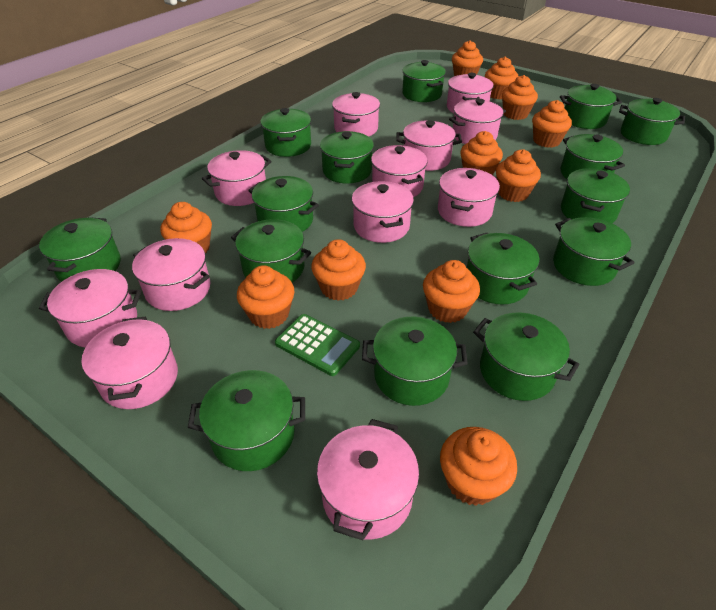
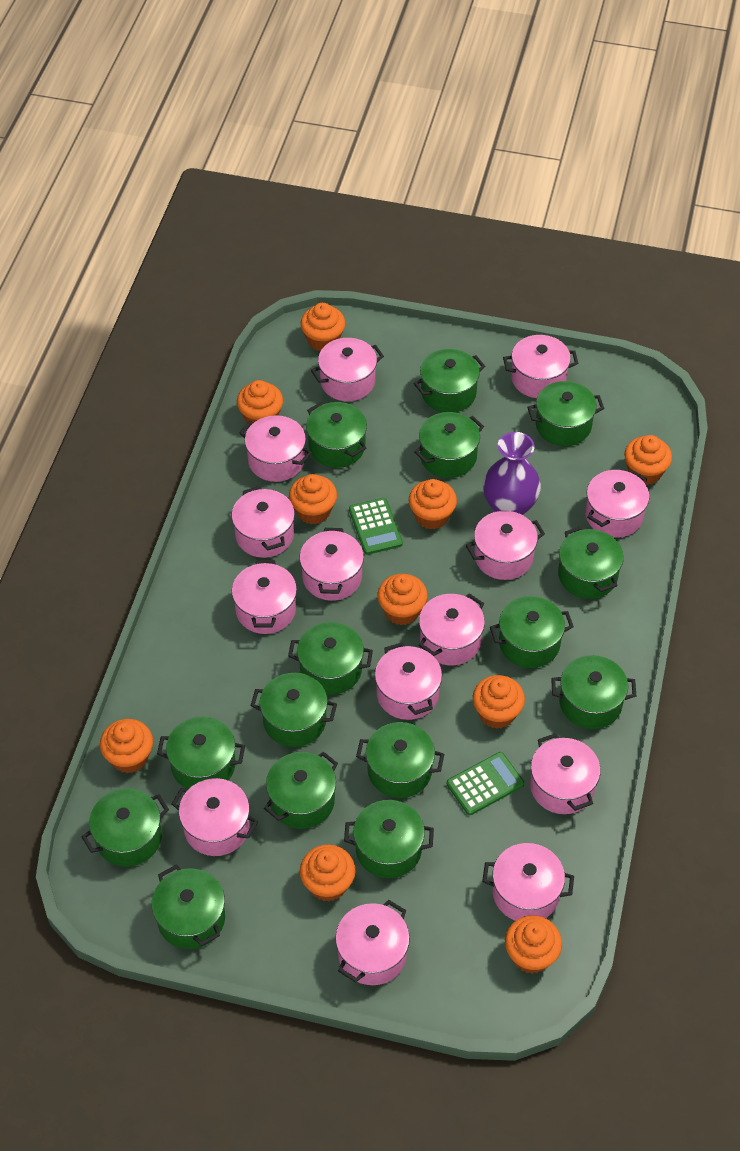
green calculator: [275,314,360,376] = 1 -> [349,498,403,555] [447,752,524,815] = 2
orange cupcake: [161,202,212,253] [237,265,295,329] [311,239,366,301] [423,260,480,323] [440,427,517,506] [452,40,483,76] [460,131,503,175] [485,57,519,99] [496,149,541,202] [502,75,538,120] [532,100,572,148] = 11 -> [100,719,153,773] [237,380,283,426] [289,474,337,525] [300,303,345,351] [300,845,356,902] [377,574,428,625] [409,479,457,530] [473,675,525,729] [505,915,562,974] [624,435,672,485] = 10
pink pot: [39,269,141,348] [81,316,178,409] [132,238,210,311] [202,150,271,206] [317,419,419,540] [332,92,380,137] [352,181,414,243] [371,145,427,197] [396,120,462,171] [438,168,500,227] [447,73,493,114] [449,99,506,144] = 12 -> [171,778,258,856] [232,486,295,558] [232,560,297,634] [239,415,312,482] [299,528,364,601] [311,338,384,401] [335,900,410,985] [375,642,442,720] [418,593,485,665] [466,511,545,580] [482,843,574,921] [503,335,579,398] [530,733,601,814] [585,470,650,538] = 14
purple vase: none = 0 -> [483,432,541,515] = 1

